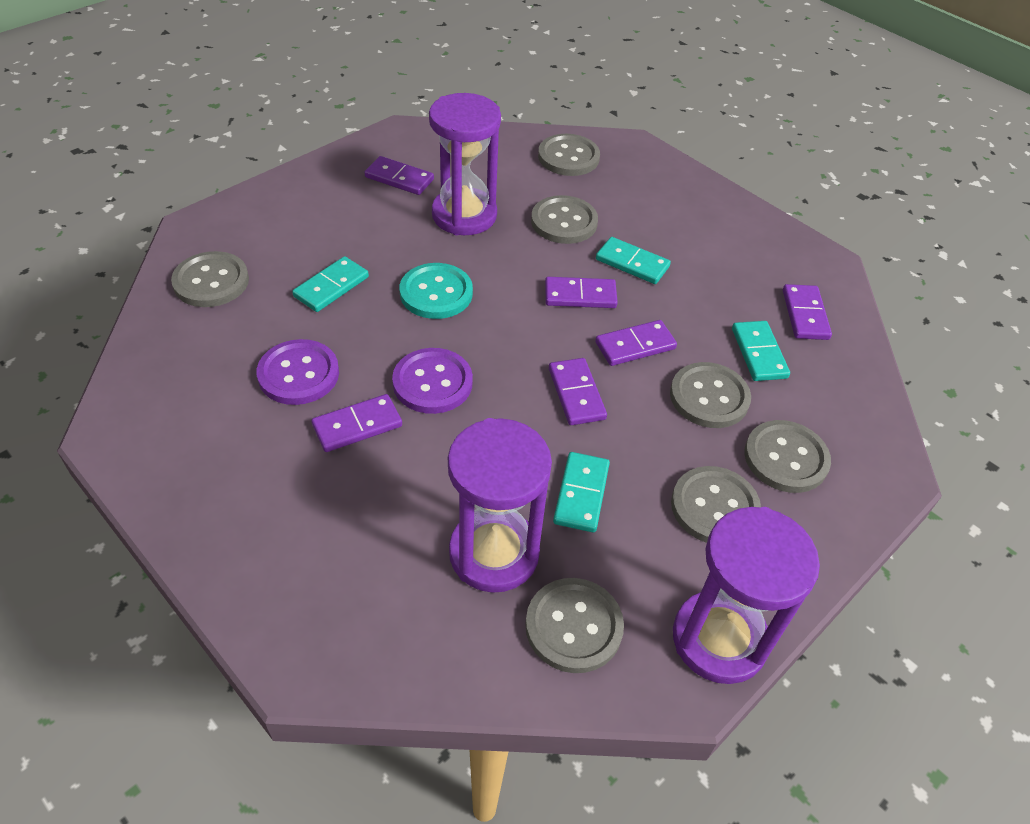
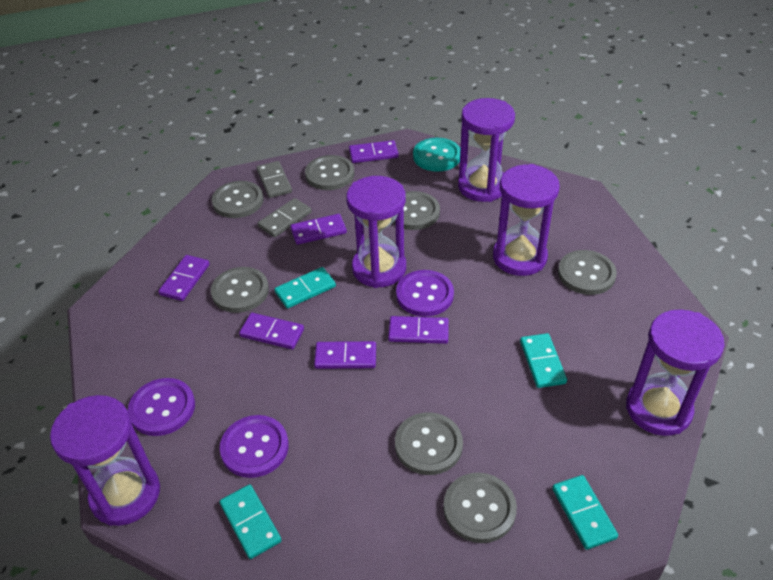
grey domino: none = 0 -> [257,161,292,198] [258,198,312,237] = 2
purple button: [257,339,339,405] [392,348,473,414] = 2 -> [128,378,195,436] [220,415,289,478] [396,270,454,317] = 3
purple hourglass: [429,93,501,235] [448,418,552,593] [673,507,820,684] = 3 -> [50,395,160,526] [346,176,406,288] [458,98,515,202] [493,164,560,276] [626,309,725,436] = 5

